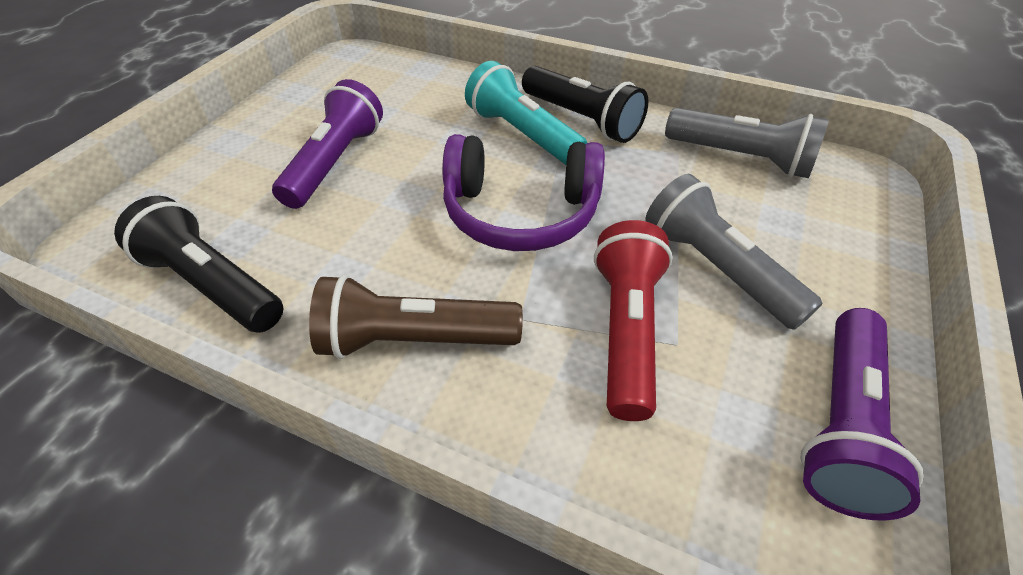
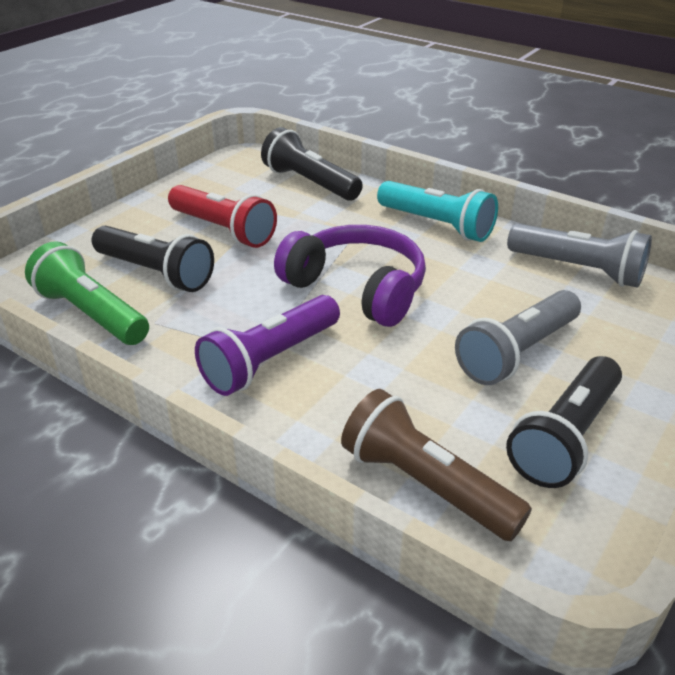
black flashlight: [114,196,283,333] [522,66,648,143] = 2 -> [92,226,214,292] [261,127,363,201] [506,356,622,488] = 3
green flashlight: none = 0 -> [25,241,149,345] = 1
purple flashlight: [272,79,383,209] [800,308,924,521] = 2 -> [195,295,340,396] = 1

